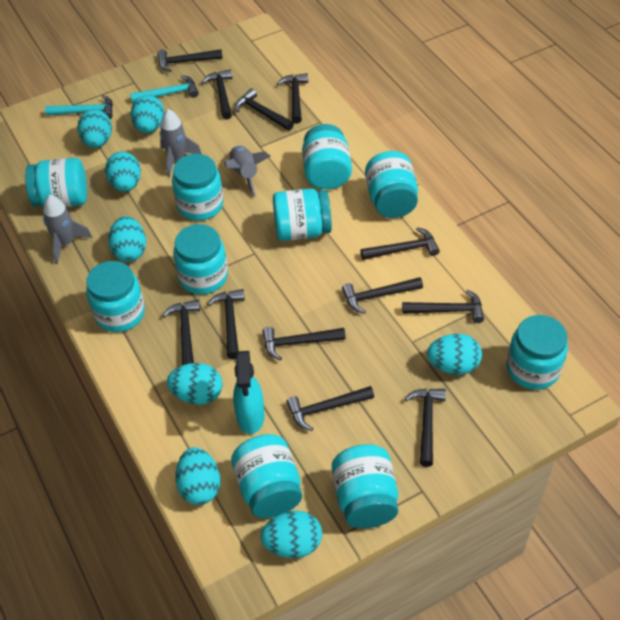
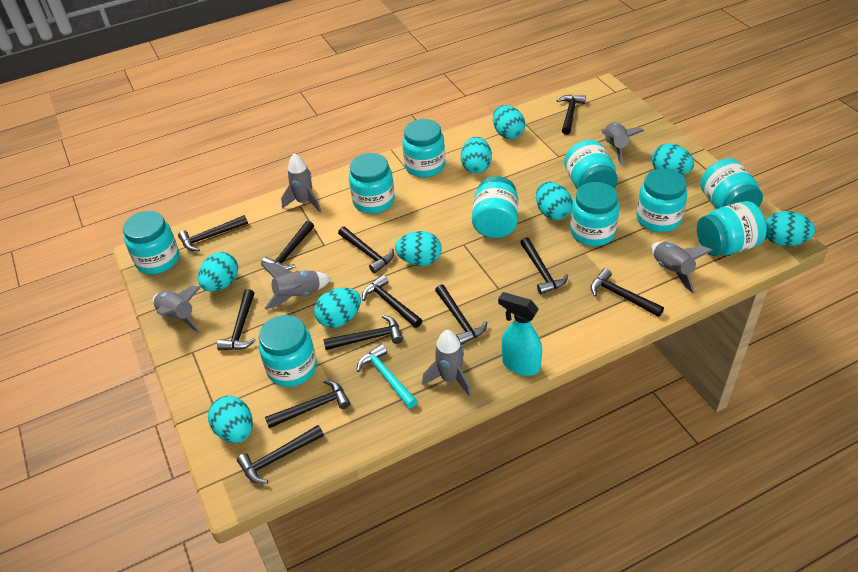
grey rocket: [43,195,92,264] [160,109,202,177] [225,146,271,197] = 3 -> [153,286,201,333] [261,263,332,309] [281,153,321,212] [422,330,471,397] [602,122,644,165] [651,242,713,293] = 6
turquoise egg: [77,109,112,148] [105,152,141,192] [108,216,146,262] [131,95,165,133] [167,363,222,405] [175,447,221,505] [261,511,322,558] [427,334,482,375] = 8 -> [198,252,238,292] [208,396,253,443] [314,288,361,328] [395,231,442,266] [461,137,492,174] [493,105,525,139] [536,182,572,220] [652,143,694,175] [766,211,815,246] = 9
turquoise hammer: [45,95,113,119] [130,75,199,103] = 2 -> [357,344,417,408] = 1

